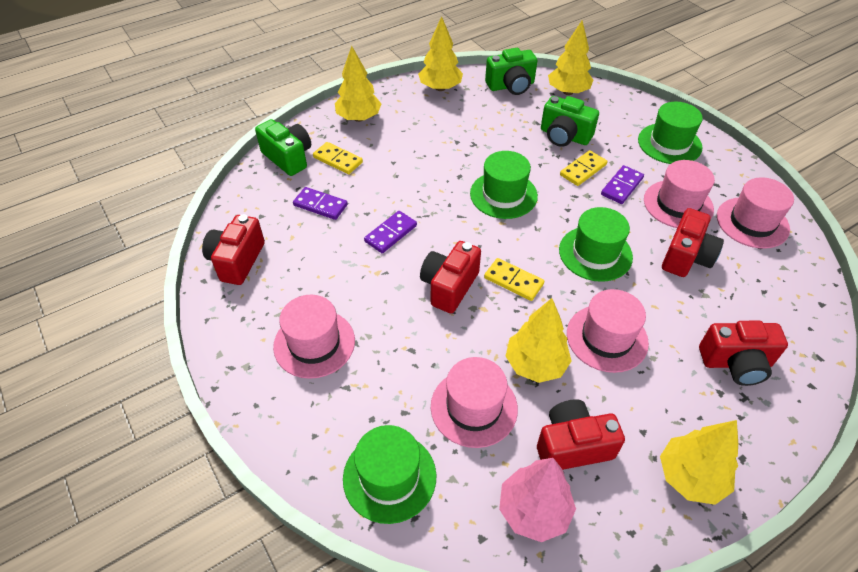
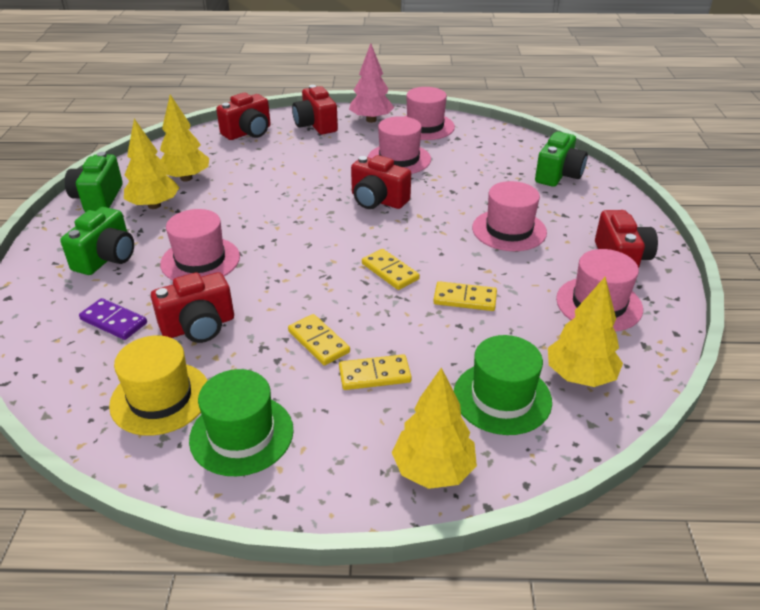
green hat: [343,425,437,524] [470,151,538,219] [559,207,633,282] [638,102,703,164] = 4 -> [189,369,294,476] [454,335,552,435] = 2
purple domino: [293,187,348,220] [364,211,417,253] [601,165,644,204] = 3 -> [79,298,147,340] = 1
yellow domino: [313,142,363,174] [484,258,544,301] [560,150,607,186] = 3 -> [288,314,350,365] [339,354,412,390] [362,249,420,290] [433,281,497,311] = 4
yellow hat: none = 0 -> [109,335,208,436] = 1
yellow tree: [335,46,381,122] [418,16,463,91] [506,298,572,383] [548,20,593,95] [660,420,738,505] = 5 -> [124,119,180,209] [160,94,209,181] [392,368,477,489] [548,277,623,387] = 4

